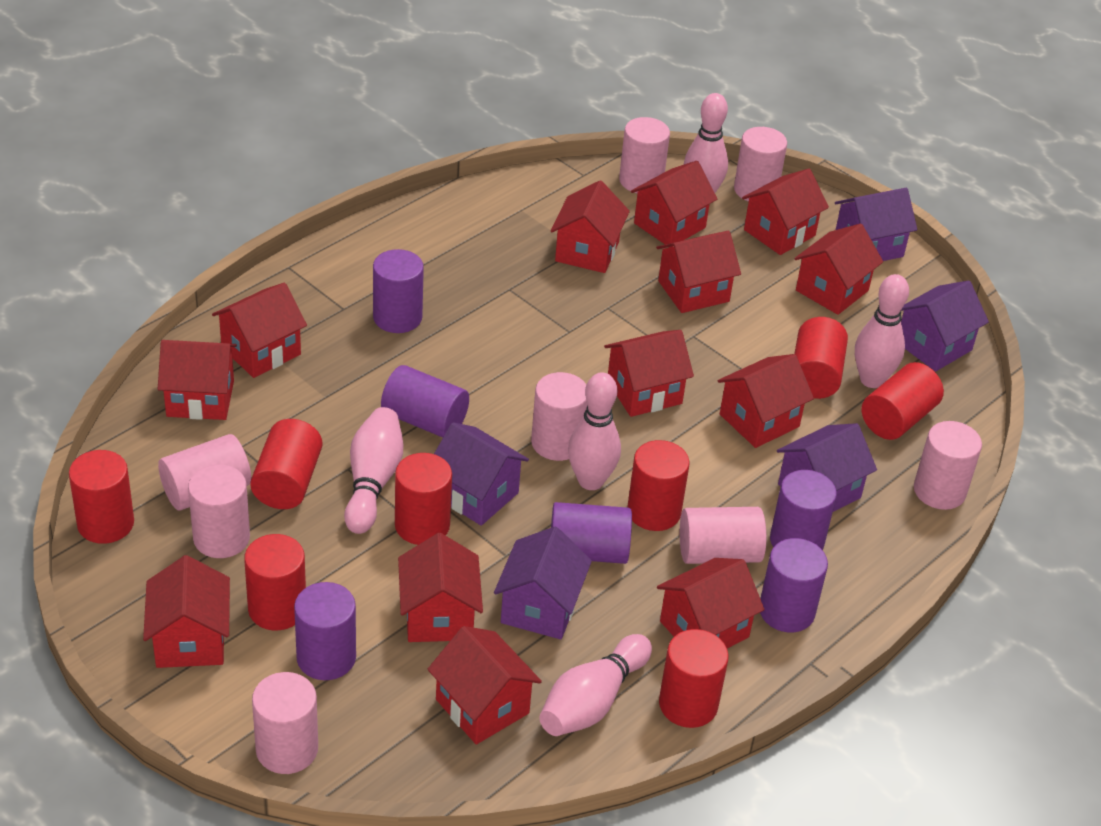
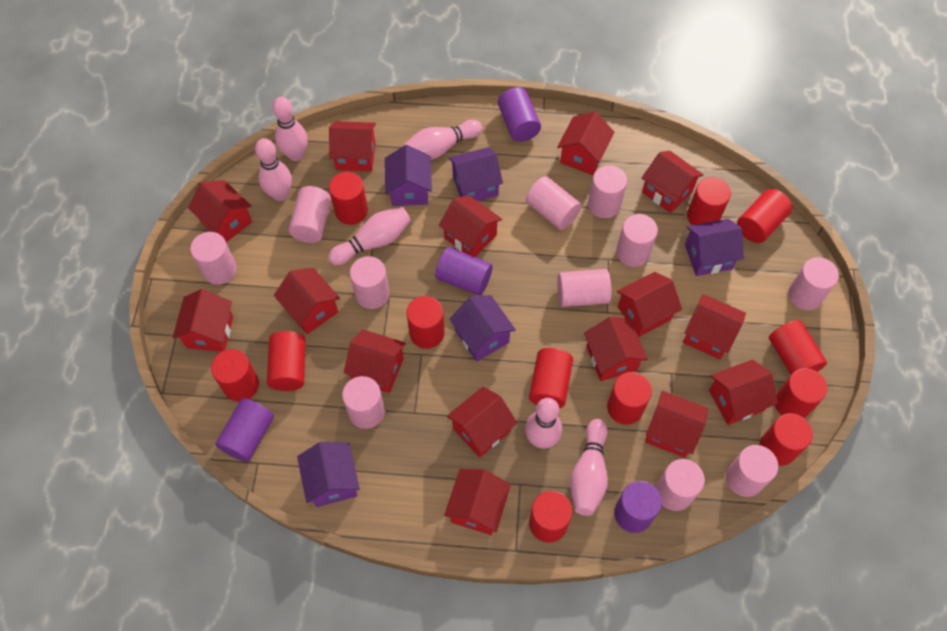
pink bowling pin: [344,407,403,534] [539,634,652,736] [568,372,621,490] [684,93,728,193] [855,274,909,388] = 5 -> [255,138,292,201] [272,97,308,161] [328,207,411,265] [402,120,482,160] [525,398,562,448] [570,419,608,516] = 6
pink cylinder: [158,434,251,511] [188,465,250,558] [252,672,318,774] [531,372,588,461] [619,117,670,193] [680,507,766,564] [734,127,787,202] [914,421,982,510] = 8 -> [190,232,237,285] [289,186,331,243] [342,376,385,429] [350,256,390,309] [526,176,581,230] [557,269,612,307] [588,165,627,218] [616,214,658,267] [656,459,705,511] [726,445,778,497] [788,257,839,310] = 11
purple cylinder: [294,582,356,680] [373,249,424,333] [381,365,469,438] [551,502,632,564] [760,538,828,632] [770,470,837,550] = 6 -> [215,398,274,462] [435,247,493,296] [498,87,541,142] [614,481,662,533] = 4
red cylinder: [69,450,134,544] [244,534,306,630] [250,419,322,509] [395,453,452,545] [627,440,690,531] [659,629,729,728] [794,317,848,399] [862,362,944,440] = 8 -> [211,349,259,402] [267,331,306,391] [329,172,368,225] [407,296,445,349] [529,348,573,408] [529,491,573,543] [607,372,652,425] [687,177,731,225] [737,189,792,243] [759,413,813,466] [769,320,827,375] [775,368,827,418] = 12
red house: [143,555,230,668] [158,340,237,420] [212,283,307,378] [398,533,483,642] [427,626,542,744] [551,180,630,273] [604,330,694,417] [631,161,717,248] [656,231,741,313] [657,558,764,649] [718,354,814,448] [742,169,829,255] [794,223,883,315] = 13 -> [173,289,233,352] [188,180,252,242] [274,268,340,334] [329,121,376,172] [344,329,406,393] [439,195,502,257] [444,469,511,535] [447,386,517,458] [557,112,615,175] [584,316,648,381] [617,272,682,337] [642,151,703,213] [645,391,708,458] [683,294,746,360] [709,359,778,425] = 15

